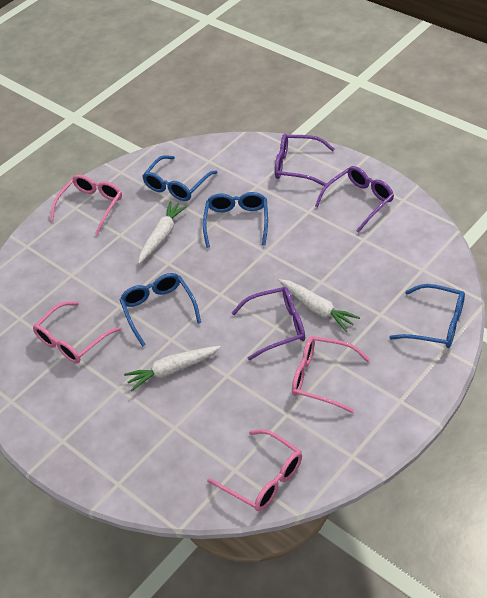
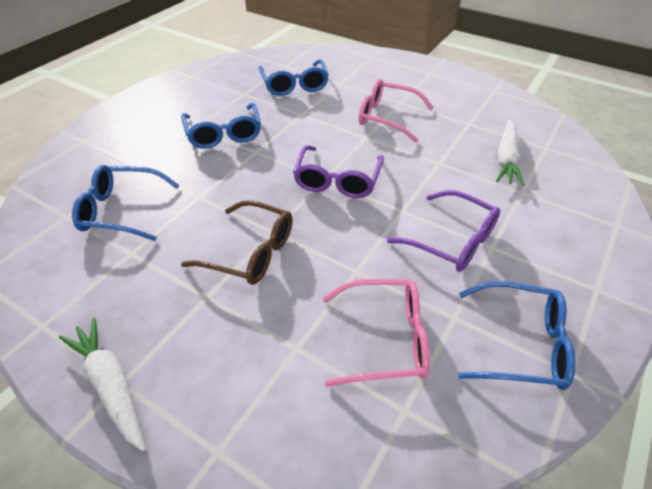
brown glasses: none = 0 -> [181,200,293,285] = 1
pink glasses: [33,301,121,363] [50,174,122,235] [207,429,302,511] [292,336,370,413] = 4 -> [322,279,430,387] [359,79,434,142] = 2
purple glasses: [232,287,305,360] [275,134,334,186] [315,166,394,233] = 3 -> [293,145,384,198] [387,190,500,272] = 2
white carrot: [124,346,221,391] [138,201,188,264] [278,279,360,332] = 3 -> [59,317,146,452] [496,120,524,186] = 2

